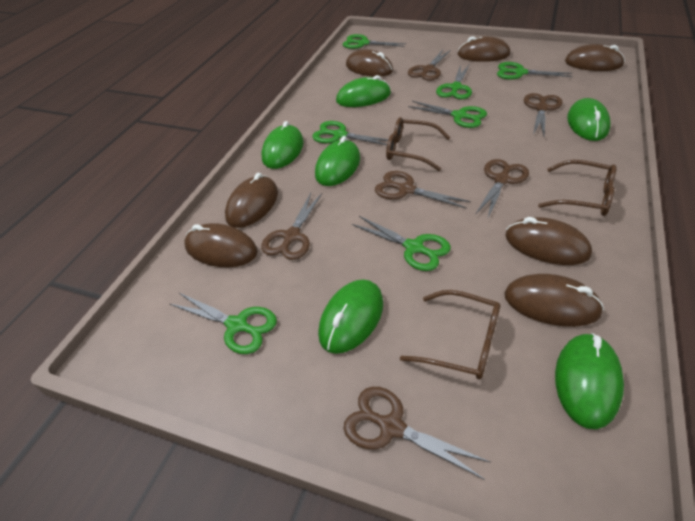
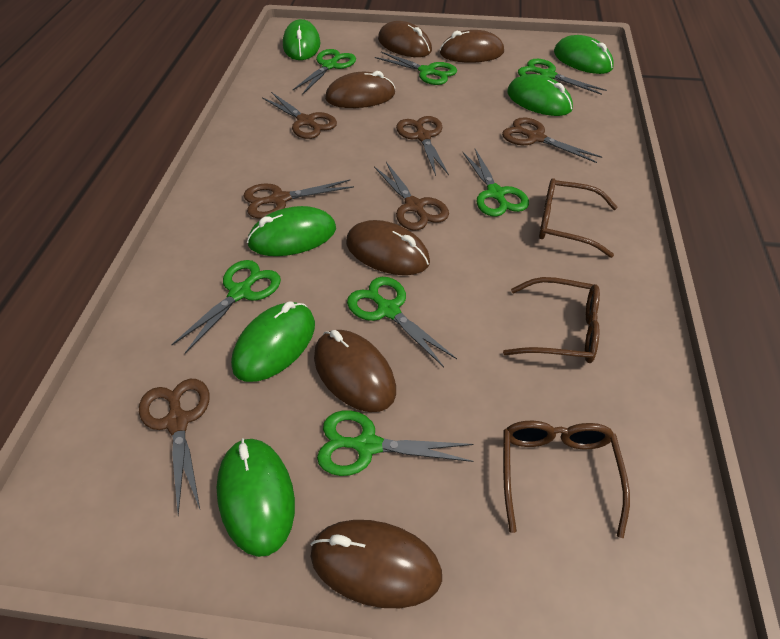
brown mouse: [184,223,258,267] [225,173,278,228] [346,49,393,77] [457,36,510,62] [504,274,604,327] [506,217,592,265] [565,44,625,71] = 7 -> [310,520,442,608] [314,330,396,412] [325,71,395,108] [346,220,430,275] [378,21,432,57] [440,30,504,63] = 6

